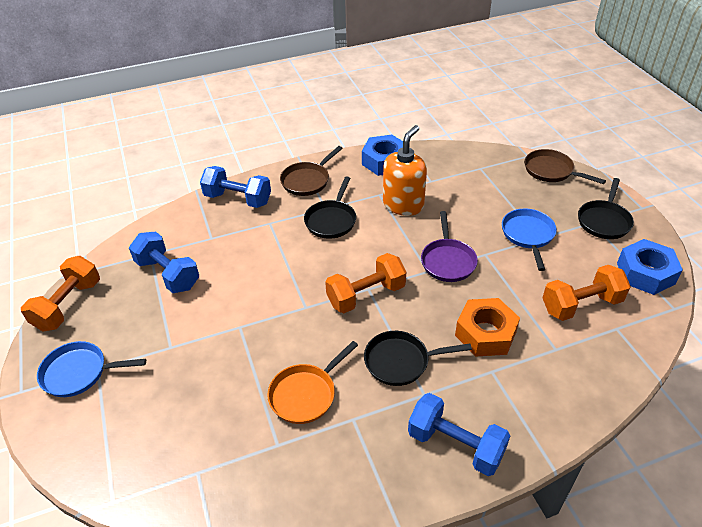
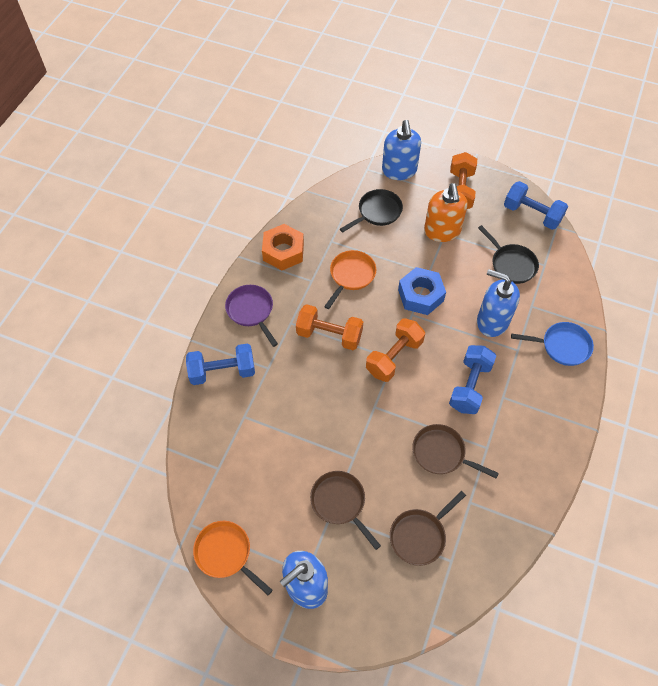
black pan: [304,176,356,239] [364,331,472,386] [578,178,634,239] = 3 -> [340,189,403,233] [478,225,539,284] = 2
blue nut: [362,135,403,176] [617,239,683,295] = 2 -> [398,267,446,315] = 1
blue pan: [37,341,146,397] [502,208,557,271] = 2 -> [511,322,594,366] = 1
blue soap dispenser: none = 0 -> [280,551,328,609] [382,120,421,180] [477,269,520,337] = 3
brown pan: [280,146,343,196] [525,149,606,184] = 2 -> [310,471,381,550] [390,491,466,566] [412,424,499,479] = 3
orange pan: [267,341,358,424] = 1 -> [193,521,273,595] [324,250,376,309] = 2

